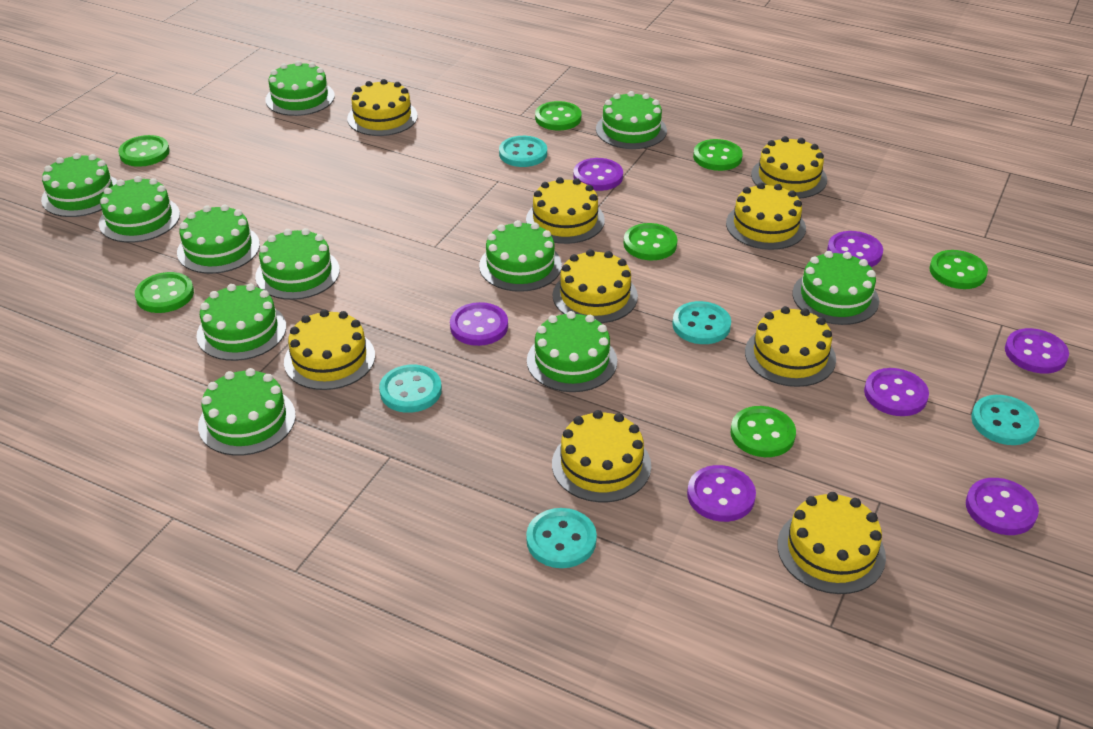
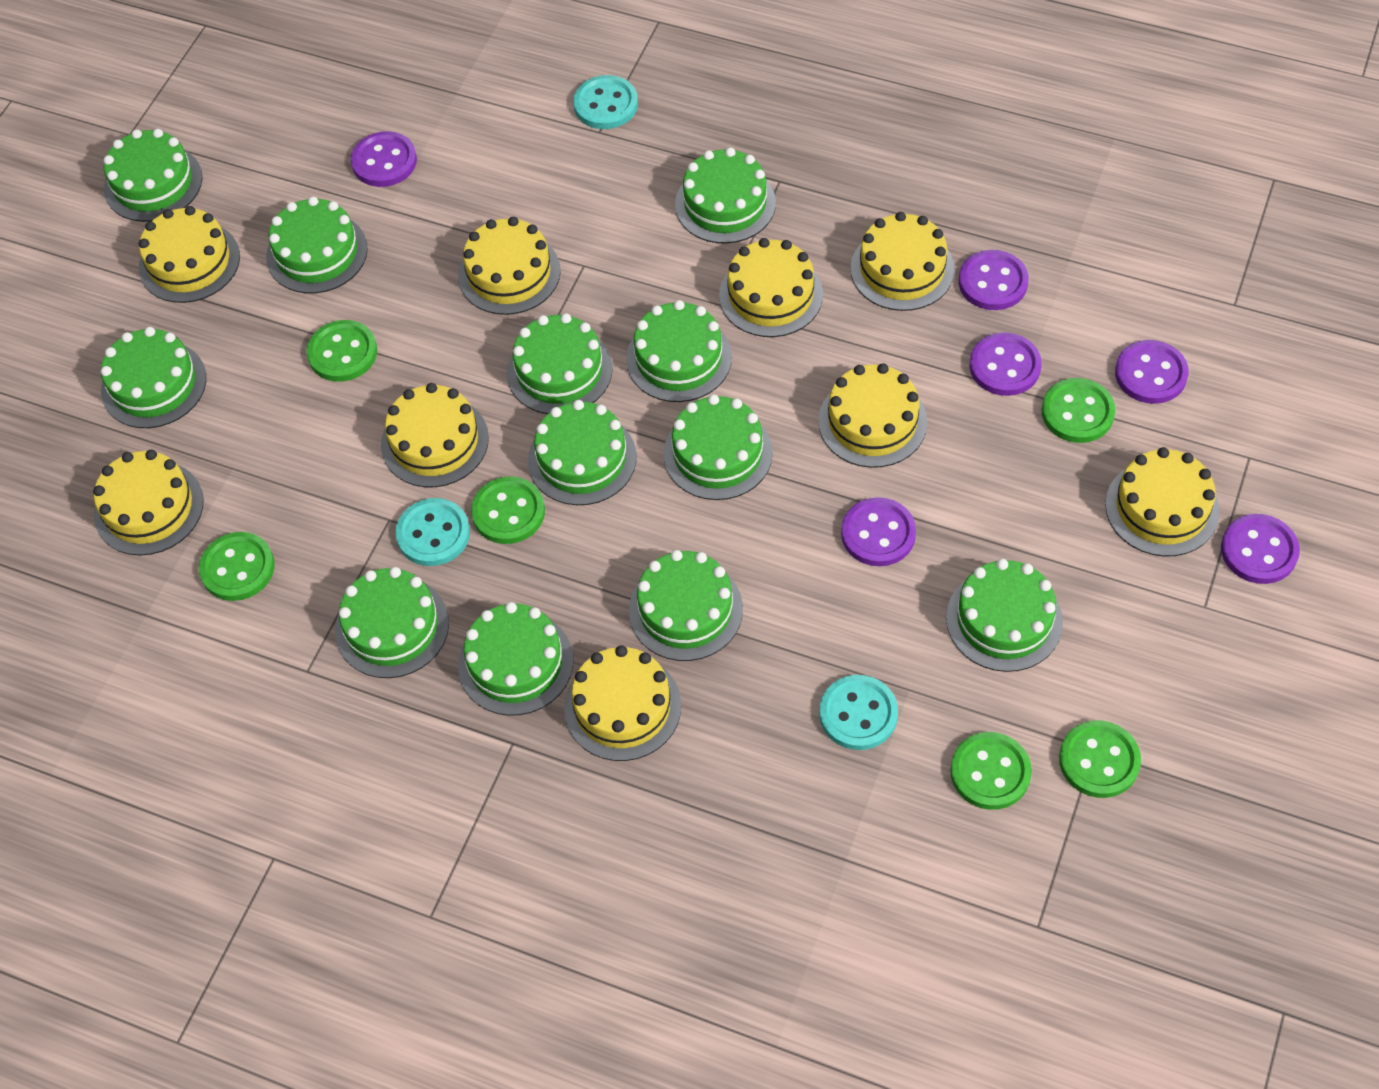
green button: [118,135,170,167] [135,272,194,313] [535,101,582,130] [624,223,677,260] [693,139,743,171] [731,406,796,457] [929,250,988,289] = 7 -> [199,532,275,601] [307,320,377,382] [471,477,545,544] [950,732,1032,810] [1042,378,1115,443] [1059,720,1141,798] = 6
green cake: [41,153,117,217] [99,176,180,243] [177,204,260,274] [196,283,286,361] [198,368,296,456] [255,228,340,300] [265,61,335,116] [479,220,562,292] [527,311,617,392] [596,91,667,149] [793,251,879,325] = 11 -> [101,327,206,428] [104,129,202,222] [266,196,368,293] [335,567,449,678] [458,602,573,716] [507,313,613,414] [528,400,636,505] [626,300,732,402] [629,550,743,661] [664,394,773,500] [675,147,776,243] [946,559,1063,672] = 12
purple button: [450,302,508,346] [574,158,623,191] [687,465,756,522] [827,231,883,267] [864,368,929,416] [966,478,1039,535] [1005,328,1069,374] = 7 -> [351,131,417,187] [841,497,916,566] [959,250,1029,310] [970,332,1042,396] [1115,340,1189,404] [1221,514,1300,584] = 6
turquoise button: [379,365,442,413] [499,136,547,167] [526,508,597,568] [672,301,731,344] [971,395,1039,445] = 5 -> [395,498,470,566] [573,75,638,129] [819,675,898,750] = 3

